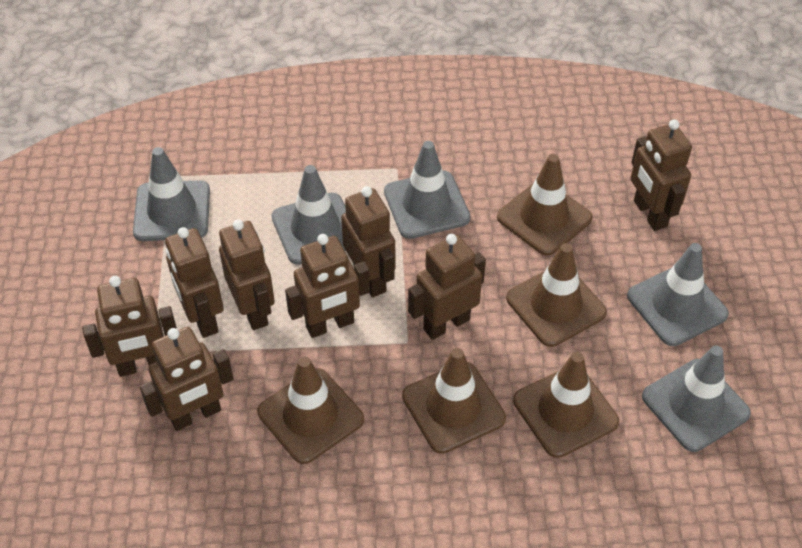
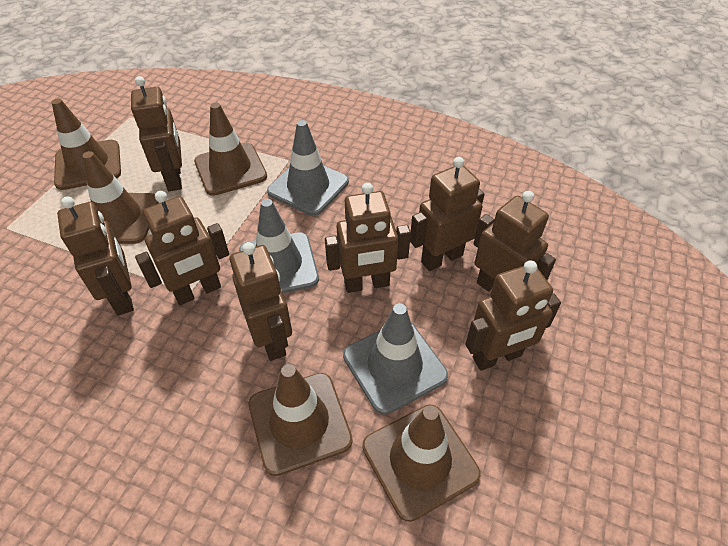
grey traffic cone: [133,147,210,241] [272,165,346,265] [384,141,471,239] [627,243,729,346] [642,345,751,452] = 5 -> [239,199,319,293] [267,120,349,216] [343,303,448,415] = 3

